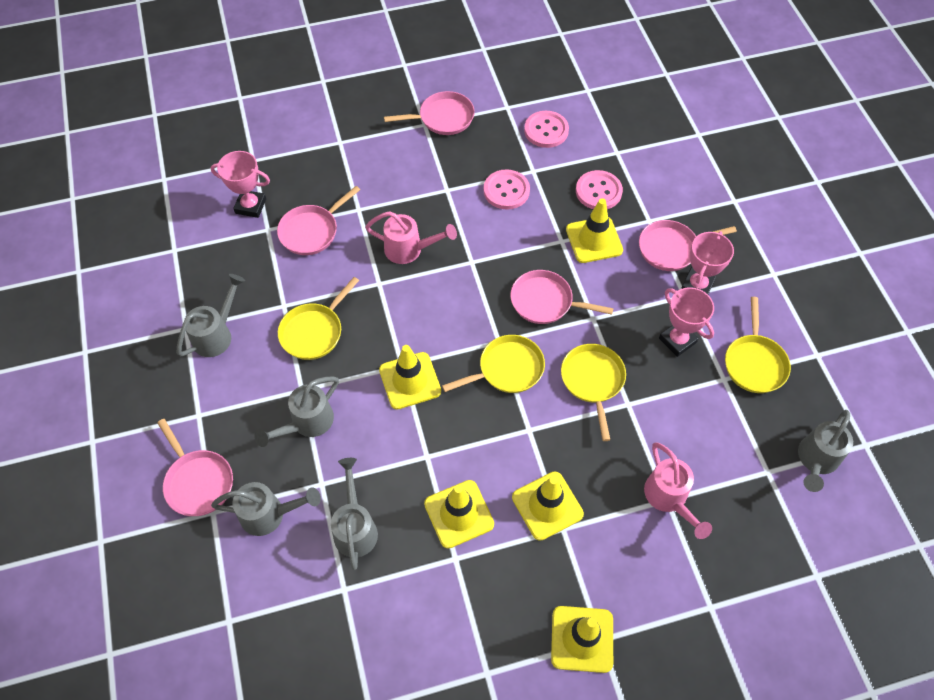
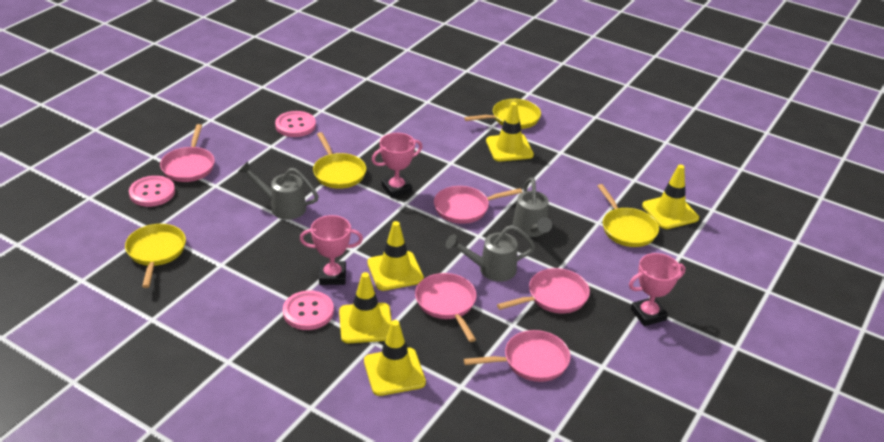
grey watering can: [177,274,245,357] [211,482,321,536] [254,376,339,447] [331,458,378,570] [798,410,853,492] = 5 -> [238,161,319,220] [446,225,535,282] [512,177,552,237] = 3
pink watering can: [365,211,457,264] [644,443,712,539] = 2 -> none = 0

